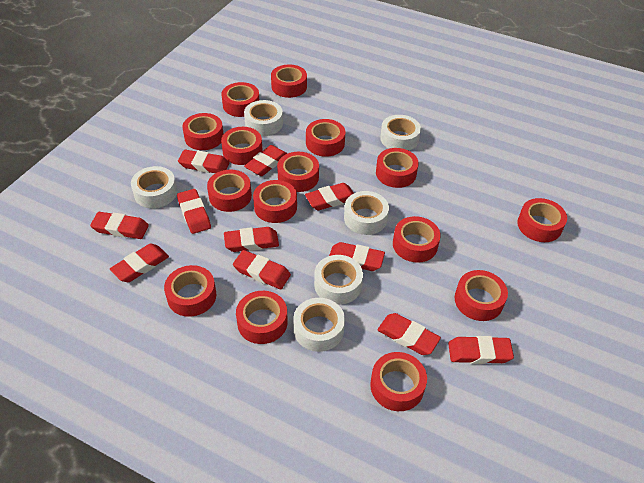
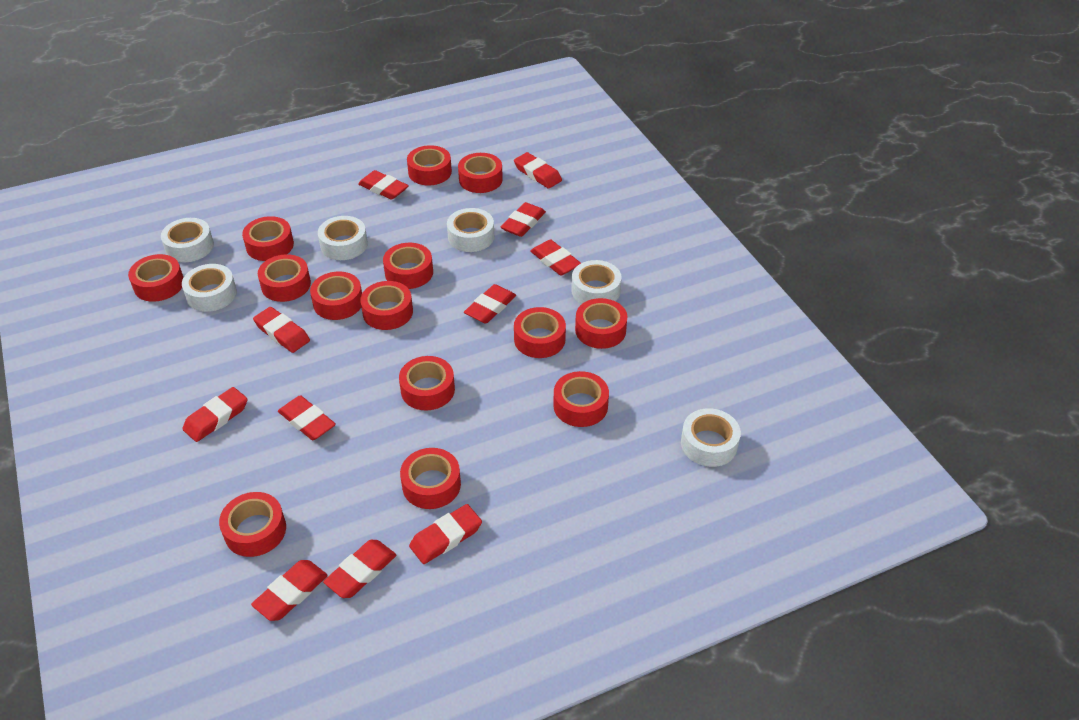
red tape: [164,265,216,317] [182,113,224,150] [207,170,252,212] [221,127,263,165] [222,82,259,117] [236,291,288,344] [253,180,297,223] [271,64,307,98] [277,152,319,192] [306,119,346,157] [370,352,427,411] [376,148,419,188] [393,216,441,263] [455,270,508,321] [517,198,567,242] = 15 -> [128,254,184,302] [219,492,286,557] [242,216,294,261] [258,254,311,302] [310,271,362,320] [360,281,413,330] [383,243,433,289] [399,356,455,410] [400,448,461,509] [407,145,452,185] [458,153,503,193] [514,307,566,358] [553,371,609,427] [575,298,627,349] = 14

